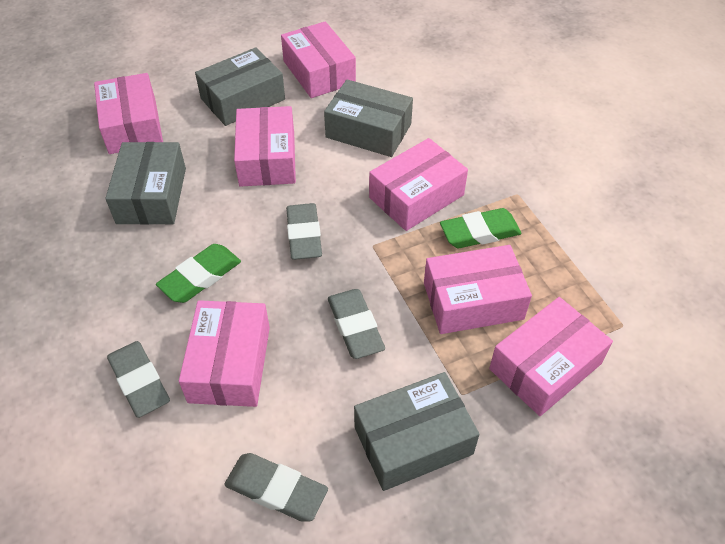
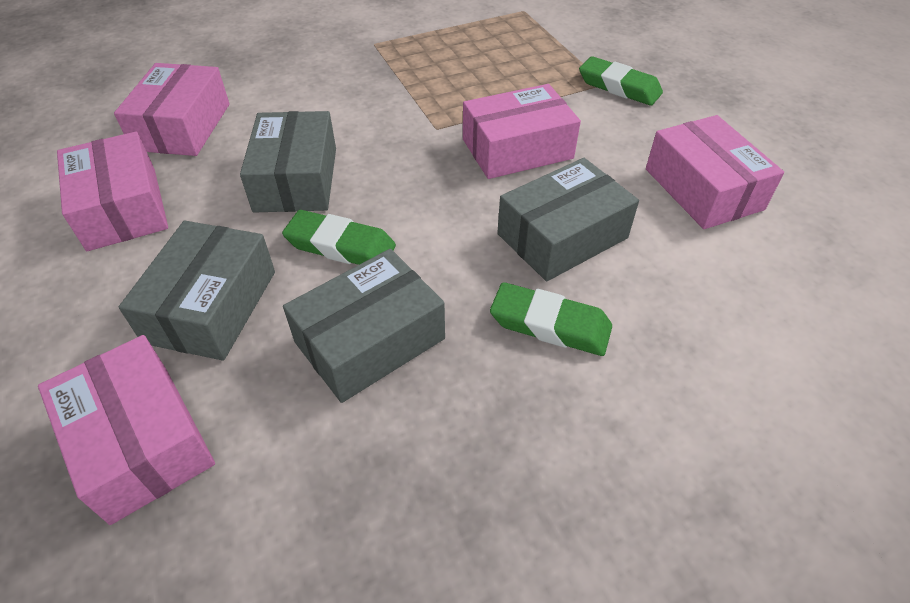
green eraser: [156,244,241,303] [440,208,522,248] = 2 -> [282,210,396,265] [490,282,612,356] [579,56,663,106] = 3
grey eraser: [107,341,170,418] [224,453,328,522] [286,203,322,260] [328,289,385,359] = 4 -> none = 0
pink box: [94,73,163,154] [179,300,270,407] [234,106,296,187] [281,21,356,98] [369,138,468,231] [424,245,532,334] [489,297,613,416] = 7 -> [38,335,215,525] [57,132,168,251] [114,63,230,156] [463,84,581,179] [646,115,784,229] = 5

